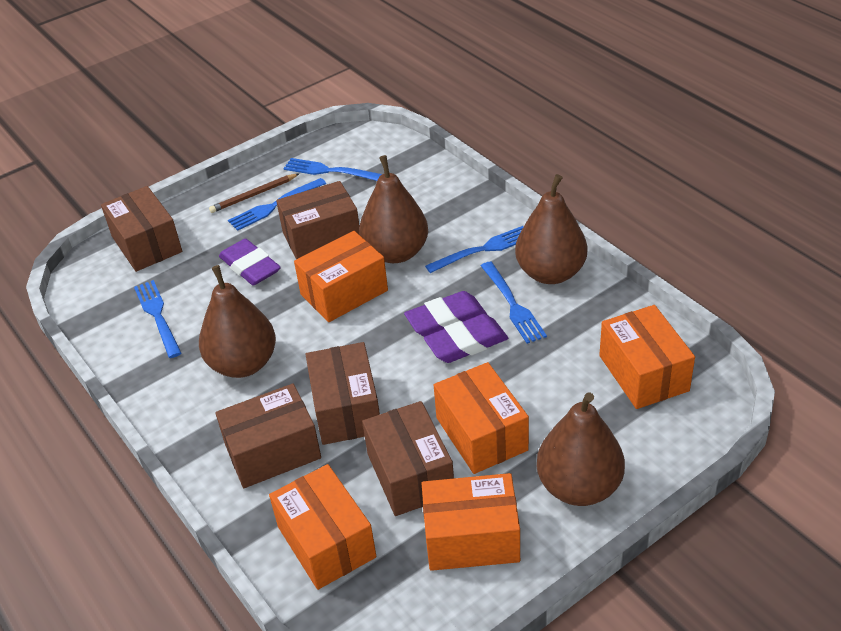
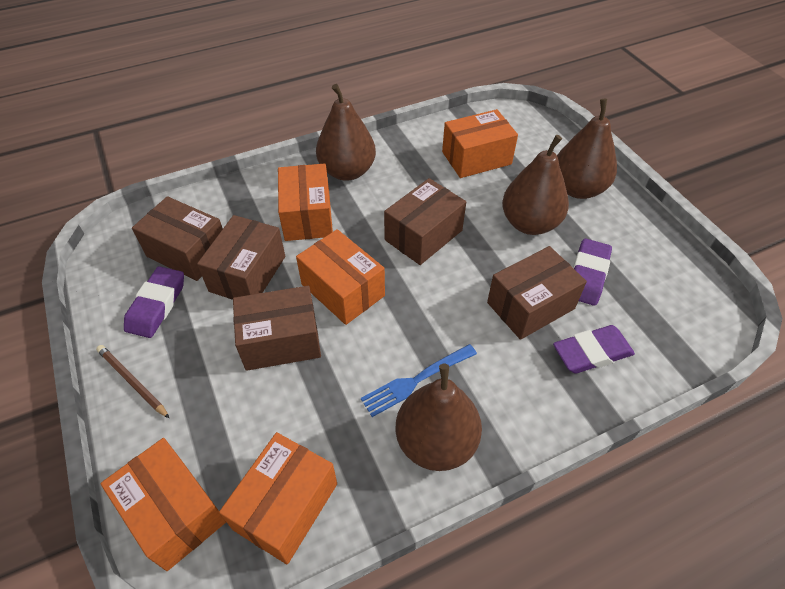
blue fork: [134,280,181,358] [228,178,326,231] [283,158,382,181] [425,226,524,273] [481,262,547,344] = 5 -> [361,344,477,417] = 1

